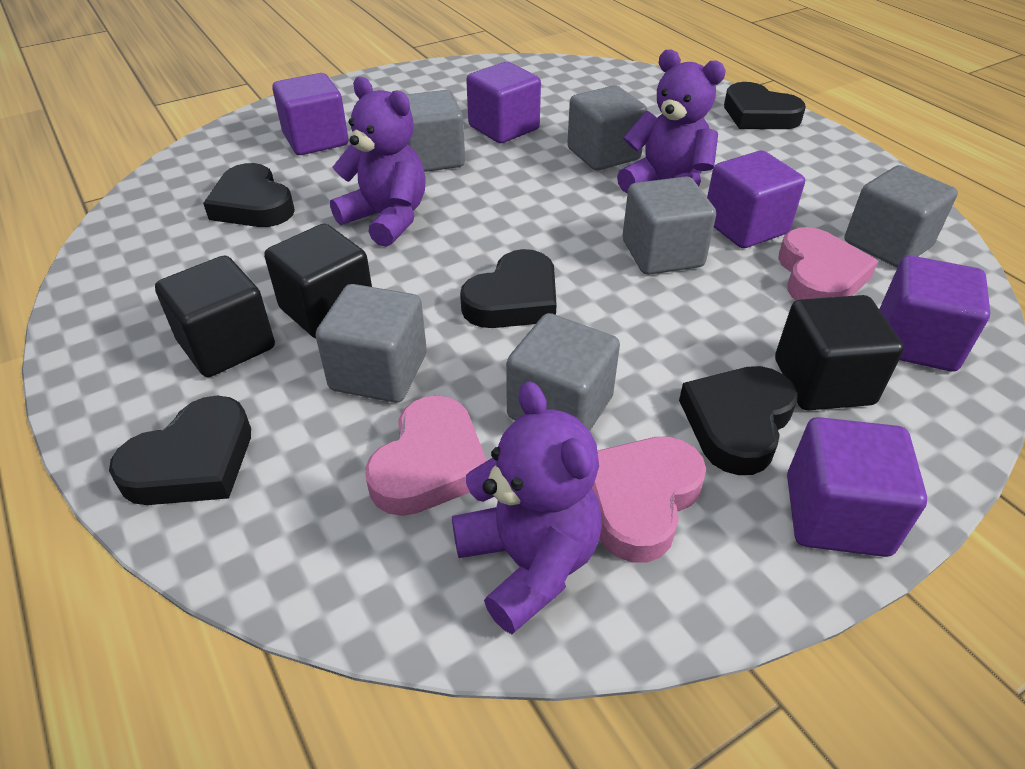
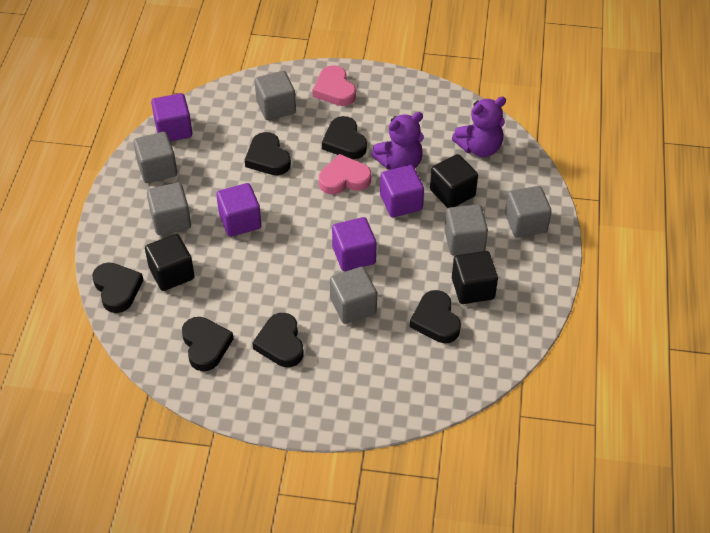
black heart: [109,396,251,505] [203,163,295,227] [460,249,557,328] [679,366,798,475] [724,82,806,129] = 5 -> [92,262,143,313] [182,317,233,371] [245,132,291,175] [252,313,304,367] [322,116,367,159] [410,290,461,343] = 6
pink heart: [365,395,487,516] [592,436,706,563] [778,227,878,301] = 3 -> [313,65,356,106] [319,154,371,194] = 2
purple cube: [272,73,349,155] [466,62,541,143] [707,150,805,248] [787,417,927,557] [879,256,990,372] = 5 -> [151,93,192,141] [216,183,261,237] [332,217,377,271] [380,165,424,217] = 4
purple teddy bear: [330,77,426,247] [452,381,602,634] [617,50,726,194] = 3 -> [371,112,424,169] [452,97,506,157] = 2

